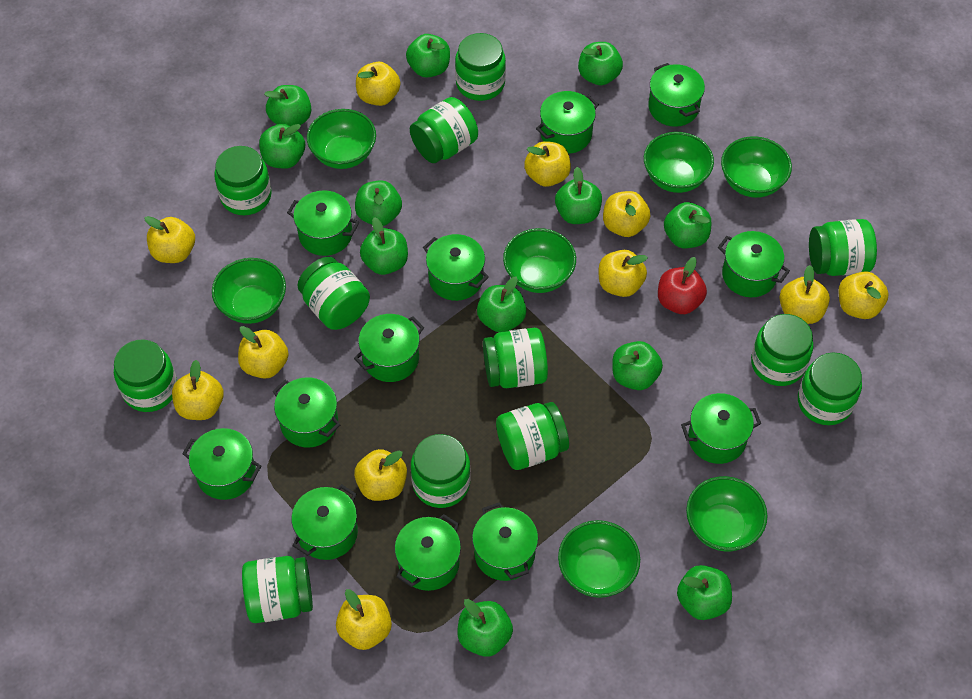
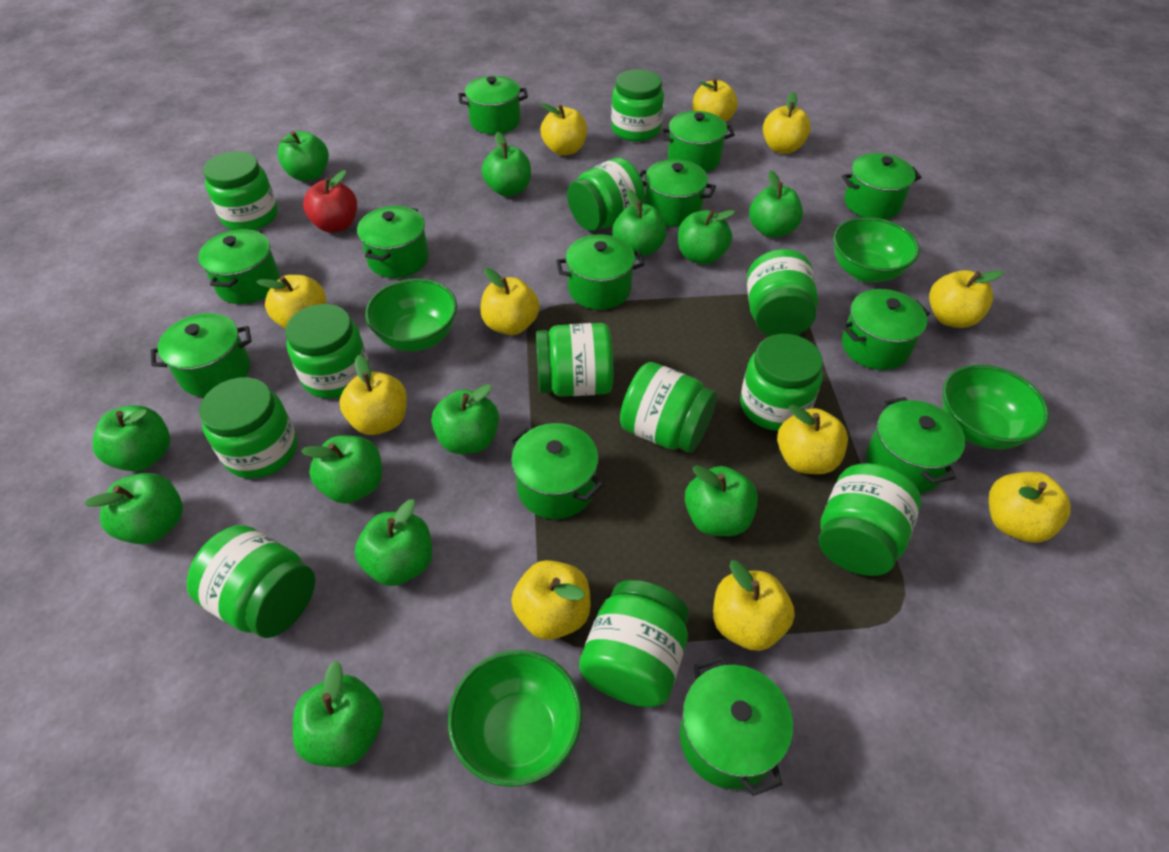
green bowl: [212,258,286,324] [307,109,376,169] [503,228,576,293] [558,520,640,598] [644,132,714,193] [686,476,767,552] [721,136,792,198] = 7 -> [365,279,457,351] [448,650,582,787] [833,217,920,283] [943,365,1049,449] = 4

